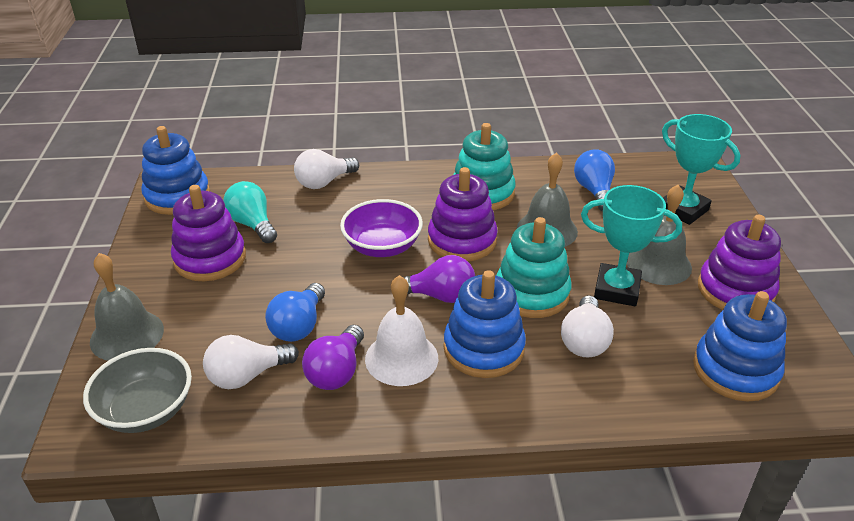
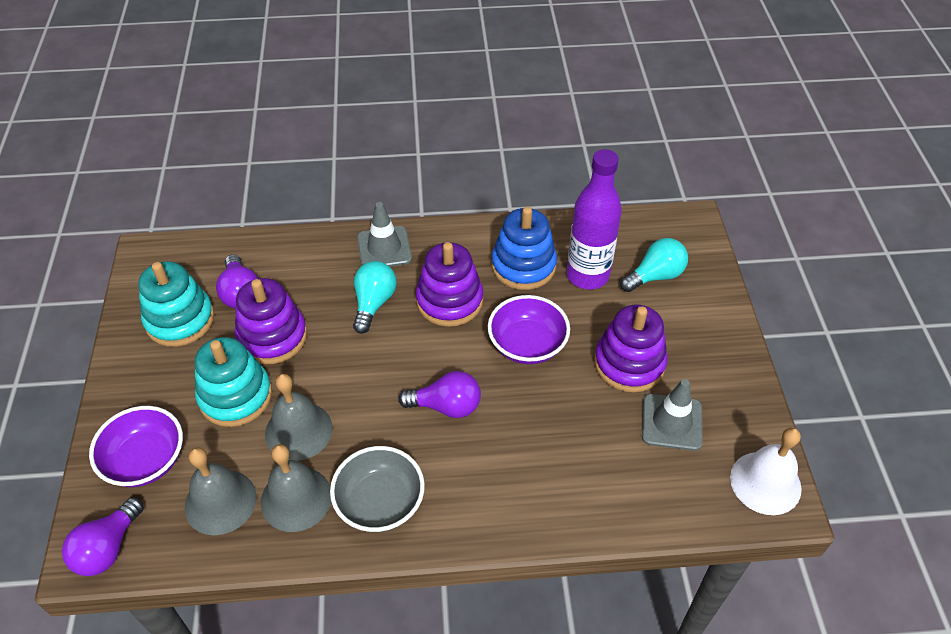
blue light bulb: [265,283,325,342] [574,149,615,212] = 2 -> none = 0
blue stacking toy: [141,126,210,215] [444,270,526,378] [693,291,787,402] = 3 -> [491,207,557,290] = 1
grey traffic cone: none = 0 -> [357,202,412,267] [642,379,703,451] = 2
purple bottle: none = 0 -> [566,149,622,290] = 1
purple bowl: [340,199,423,257] = 1 -> [89,406,183,487] [488,295,570,364] = 2
purple light bulb: [302,325,364,390] [403,255,475,303] = 2 -> [62,497,144,576] [216,254,258,308] [398,371,481,418] = 3
turquoise light bulb: [223,181,277,243] = 1 -> [353,261,397,334] [620,238,688,292] = 2
turquoise trophy: [581,185,682,306] [662,114,741,225] = 2 -> none = 0
white light bulb: [203,335,299,389] [294,149,359,189] [561,296,614,357] = 3 -> none = 0

